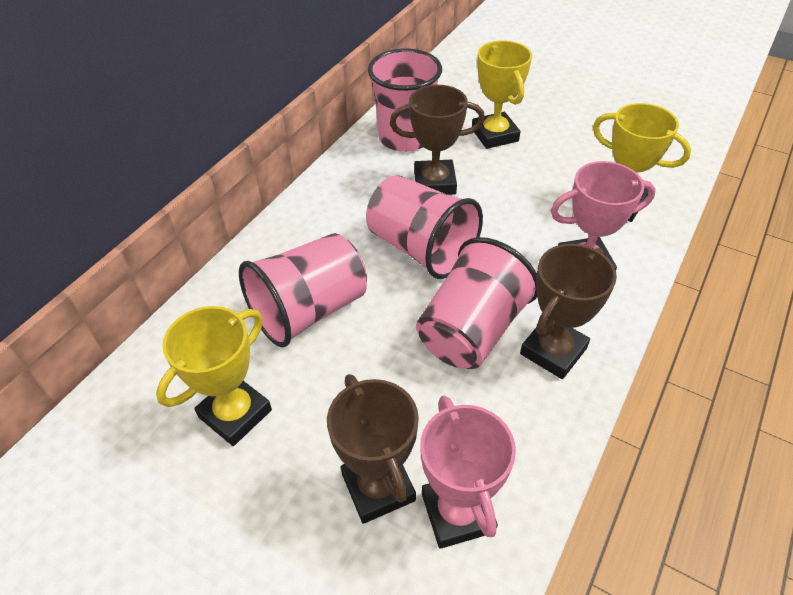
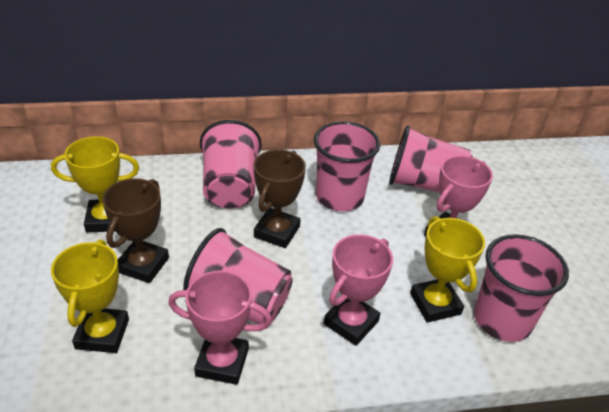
brown trophy: [327,374,419,524] [390,85,485,195] [520,244,617,379] = 3 -> [102,178,169,283] [253,149,306,248] = 2
pink cup: [239,233,367,347] [366,175,483,279] [368,48,442,152] [416,237,537,369] = 4 -> [183,228,293,324] [200,120,261,209] [314,121,380,211] [389,126,473,192] [474,234,569,342] = 5
pink trophy: [420,396,516,549] [551,161,656,270] = 2 -> [168,270,272,385] [324,234,393,346] [424,155,493,237] = 3

